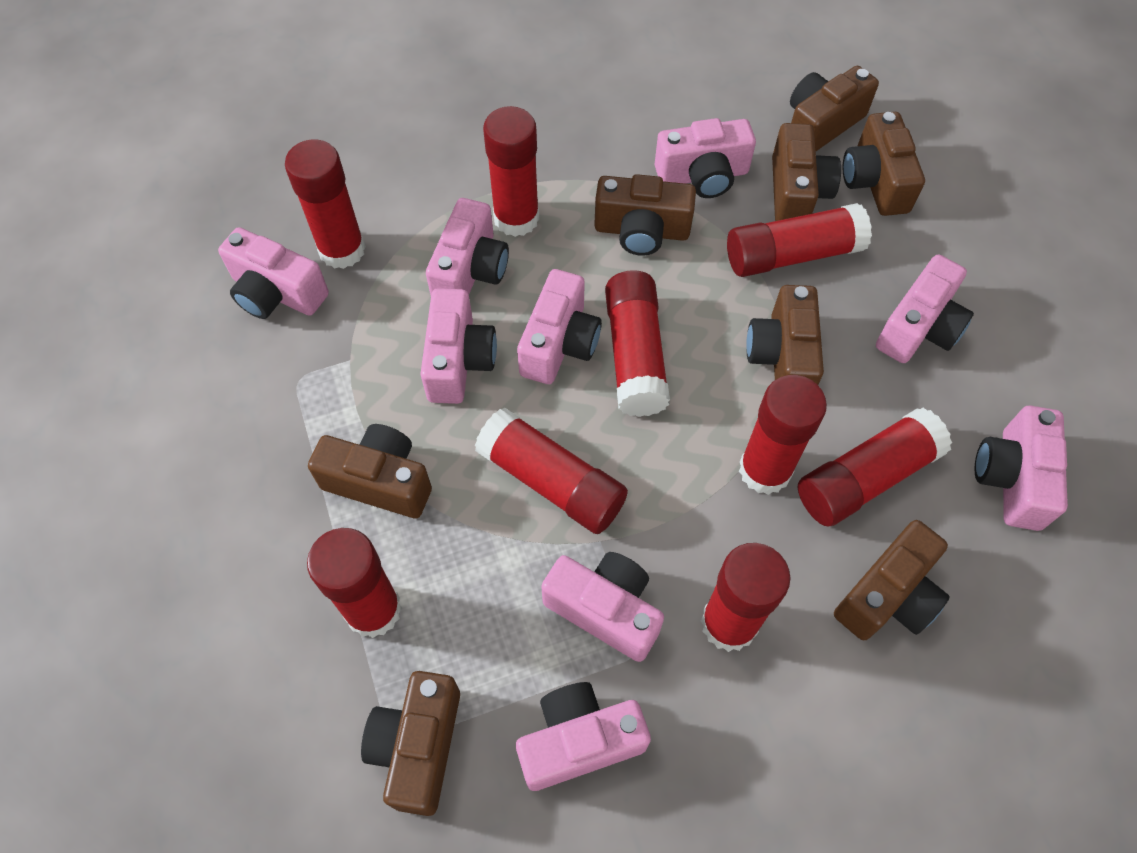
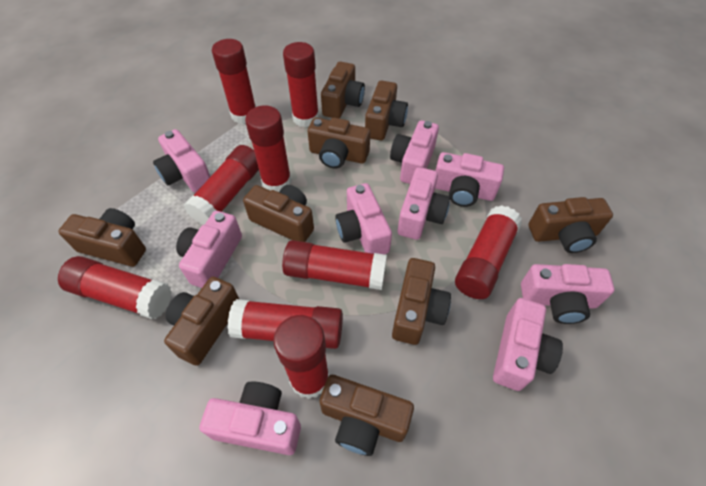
brown camera: [308,424,432,519] [361,671,460,816] [594,174,696,256] [746,285,824,385] [772,123,841,221] [790,66,879,151] [834,520,950,640] [842,112,925,216] = 8 -> [58,208,146,267] [164,277,239,366] [243,185,314,242] [308,118,370,169] [319,375,414,456] [321,62,365,118] [365,80,408,140] [392,258,451,345] [528,197,613,253] = 9

